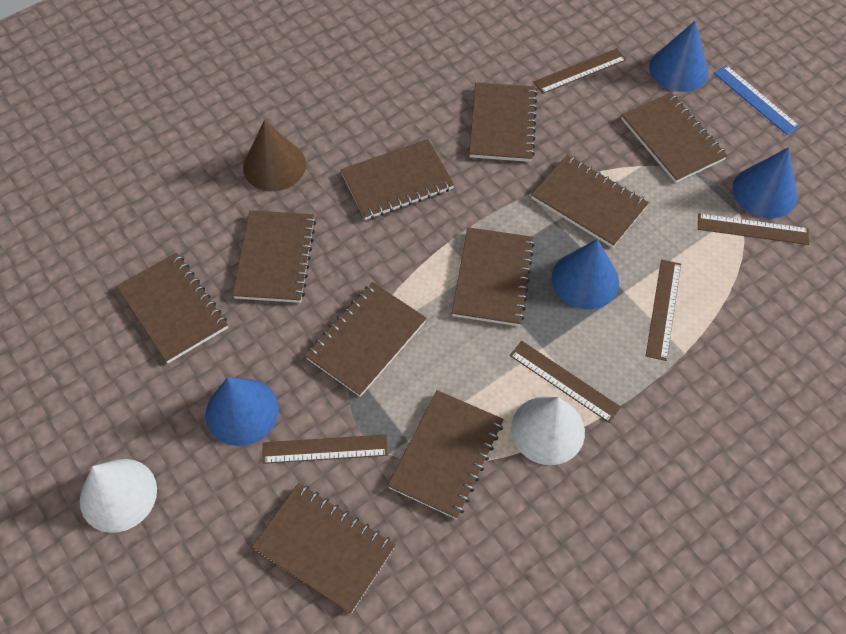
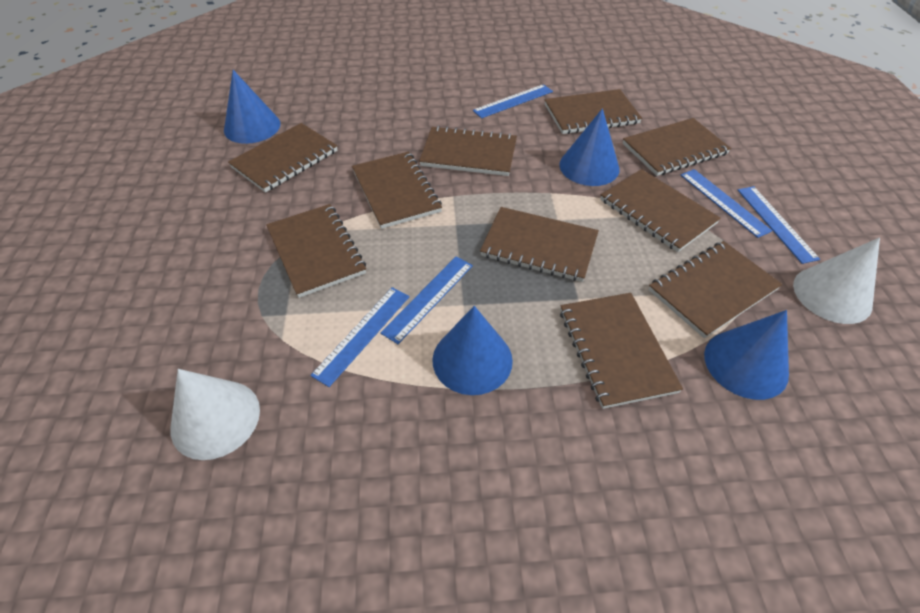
blue ruler: [714,65,800,135] = 1 -> [310,287,410,387] [380,257,473,344] [473,84,553,118] [681,169,772,238] [738,186,820,264] = 5
brown cone: [243,120,306,191] = 1 -> none = 0
brown ruler: [262,434,388,464] [510,341,621,423] [534,48,626,94] [646,259,681,361] [698,213,809,245] = 5 -> none = 0

